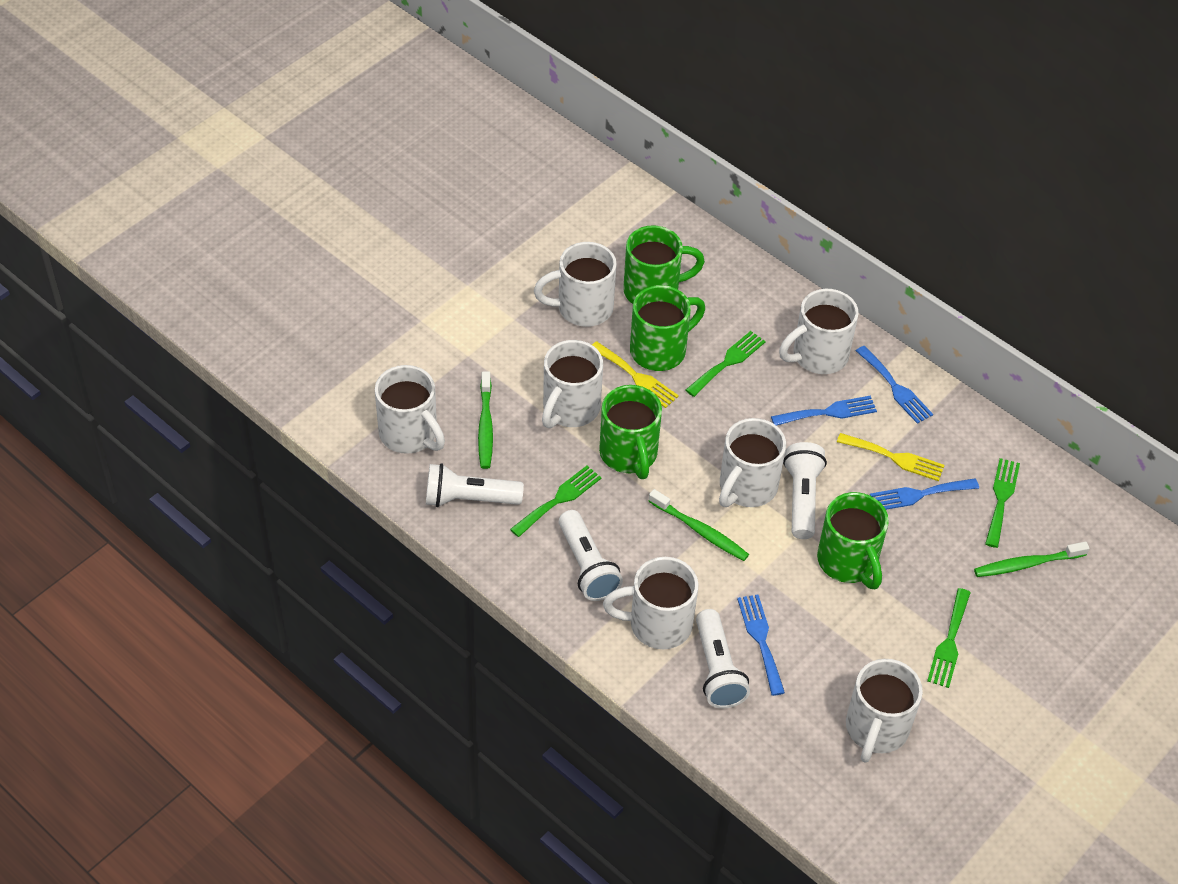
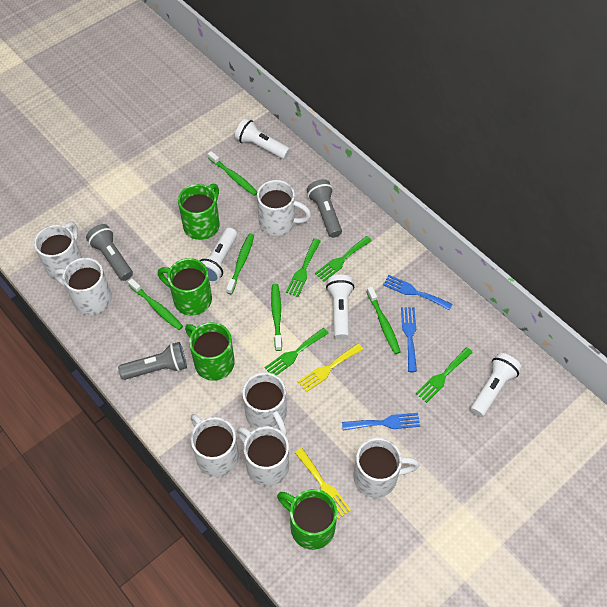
blue fork: [737,594,785,696] [771,396,877,426] [856,346,933,424] [870,478,979,510] = 4 -> [342,413,420,431] [383,275,453,310] [401,307,417,372] = 3
green toothbrush: [478,371,493,469] [649,489,749,561] [974,542,1090,577] = 3 -> [128,278,183,330] [208,151,257,196] [226,233,254,294] [271,284,282,351] [367,286,401,354] = 5
grey flashlight: none = 0 -> [86,224,133,281] [118,342,187,380] [307,179,342,238] = 3

